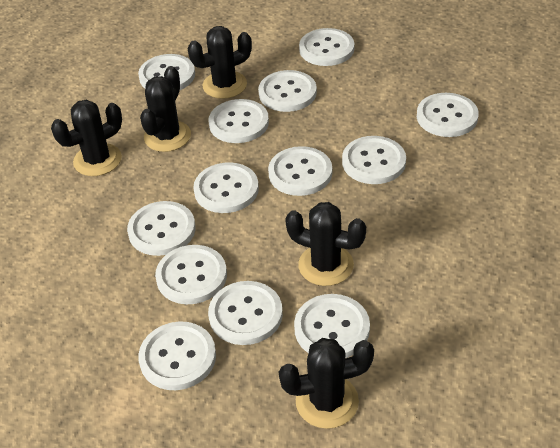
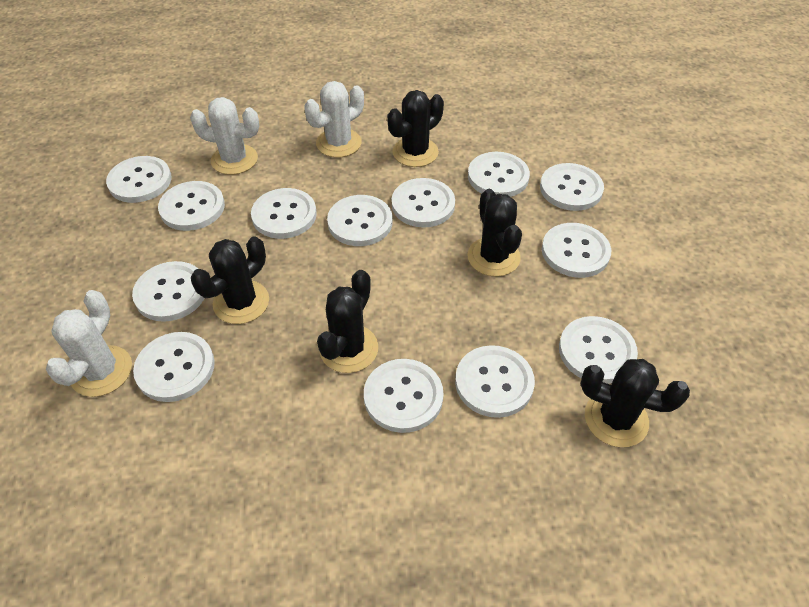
white cactus: none = 0 -> [46,290,132,397] [190,97,259,175] [304,81,364,158] = 3

